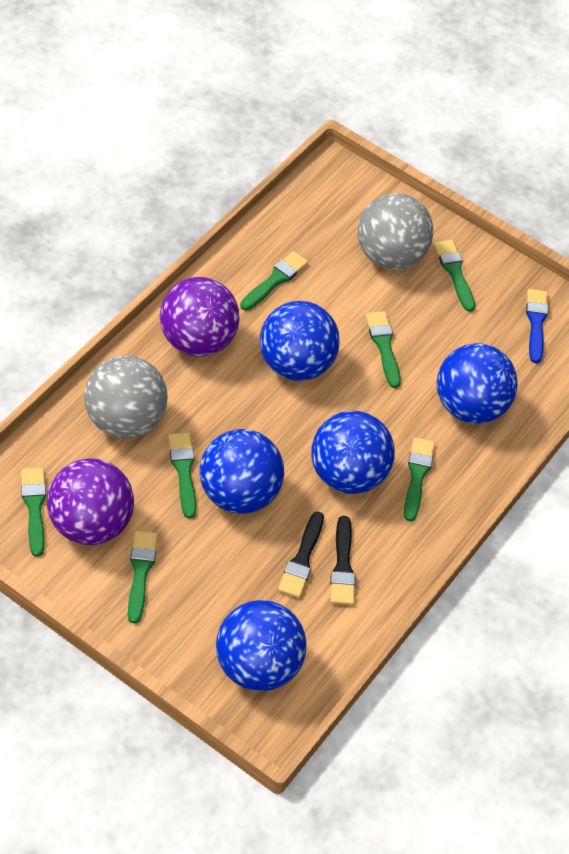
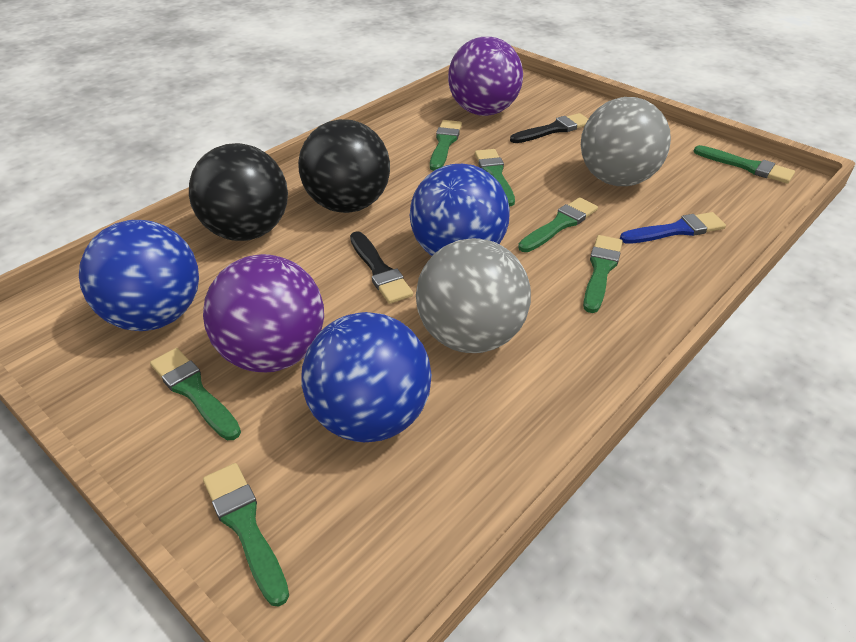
black ball: none = 0 -> [189,143,288,241] [298,119,390,213] = 2
blue ball: [200,429,284,514] [216,600,307,691] [260,301,340,381] [311,411,395,494] [437,343,518,424] = 5 -> [79,220,199,331] [302,312,432,442] [410,164,510,256] = 3

